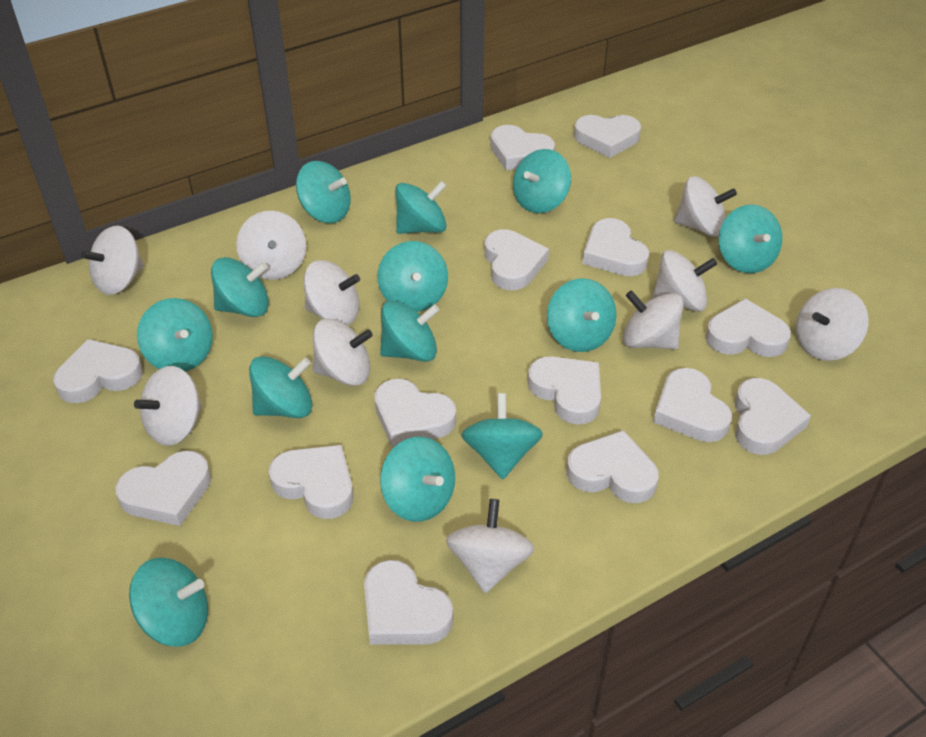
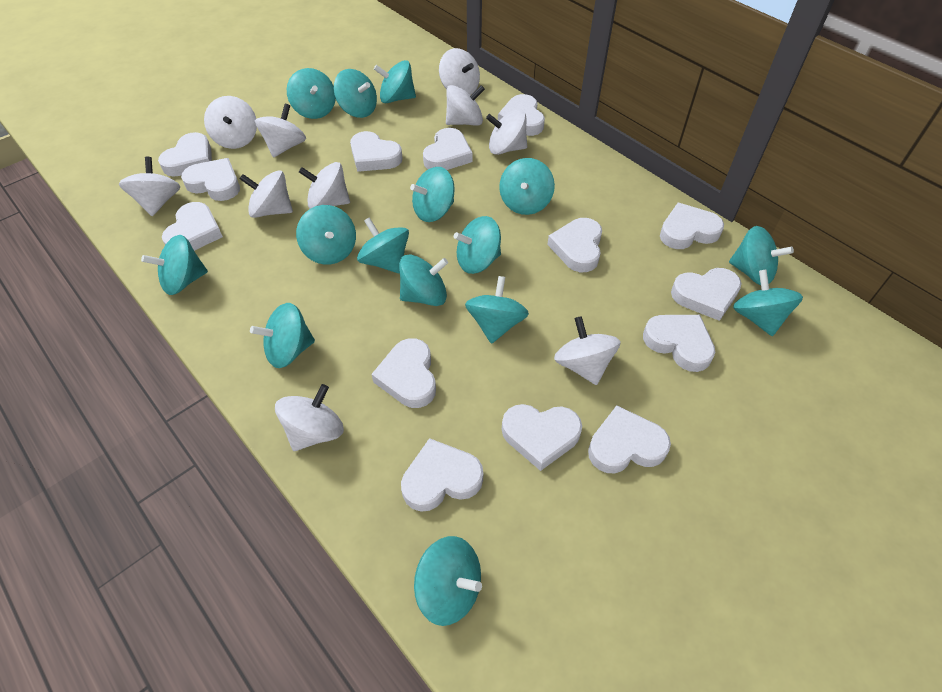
turquoise spinning top: [129,558,208,647] [137,298,213,372] [211,257,269,317] [249,356,312,418] [296,161,351,223] [378,241,448,312] [380,301,440,362] [380,437,455,522] [395,181,447,234] [461,393,543,479] [513,149,571,213] [547,278,617,352] [719,205,782,273] = 13 -> [141,235,208,295] [250,303,315,368] [287,68,336,119] [296,205,356,265] [334,69,377,118] [357,217,409,273] [374,60,416,104] [399,254,448,306] [410,167,455,222] [414,536,482,626] [454,216,501,274] [465,276,529,344] [499,158,555,215] [729,226,794,285] [733,270,803,336] = 15

